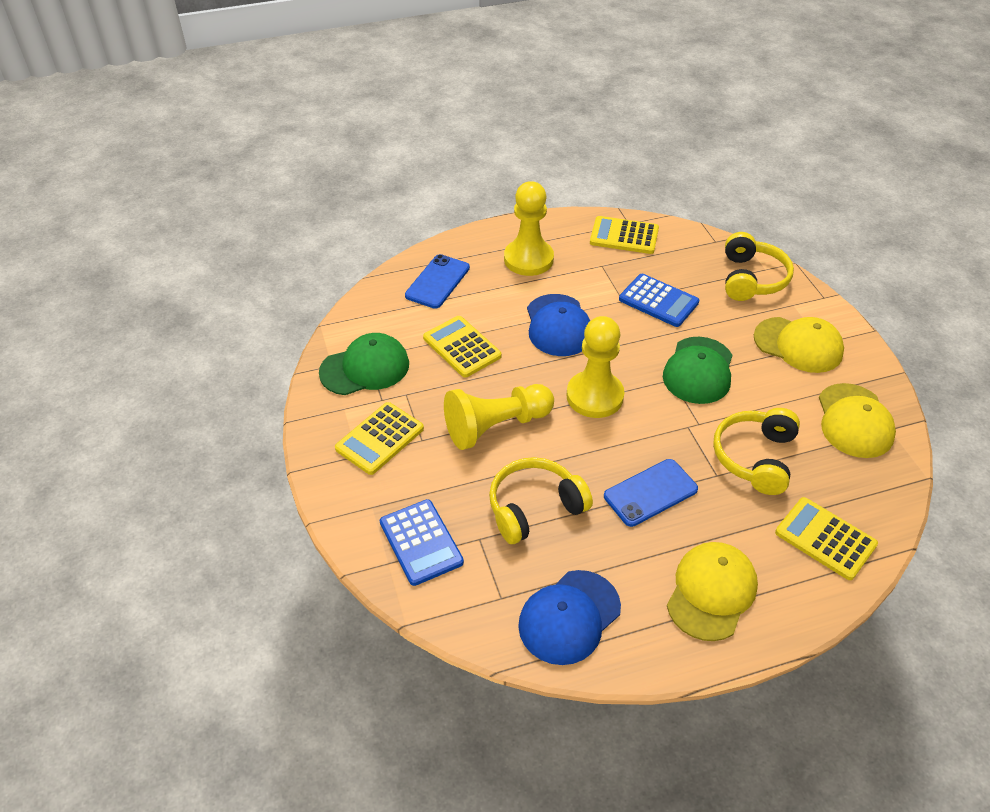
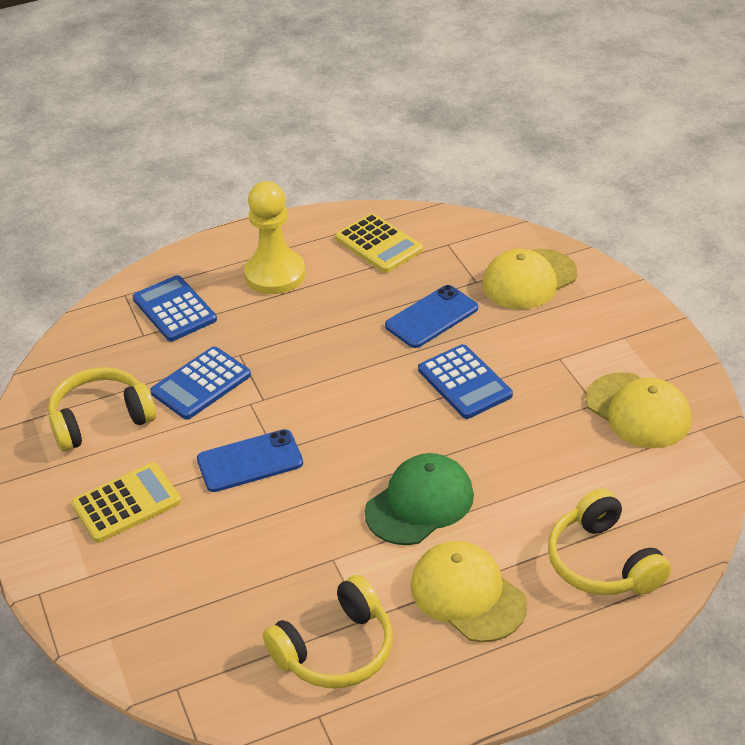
blue calculator: [380,499,464,586] [619,274,699,327] = 2 -> [133,275,217,341] [150,347,251,420] [418,344,513,419] = 3
blue cap: [518,570,621,665] [527,294,590,356] = 2 -> none = 0
green cap: [319,333,409,395] [663,337,732,404] = 2 -> [365,453,474,545] = 1
yellow calculator: [335,402,424,475] [423,316,502,378] [590,216,659,254] [775,497,878,580] = 4 -> [71,462,181,543] [335,213,423,273] = 2
yellow pawn: [444,384,554,450] [504,181,554,276] [566,316,624,418] = 3 -> [244,181,306,294] = 1

